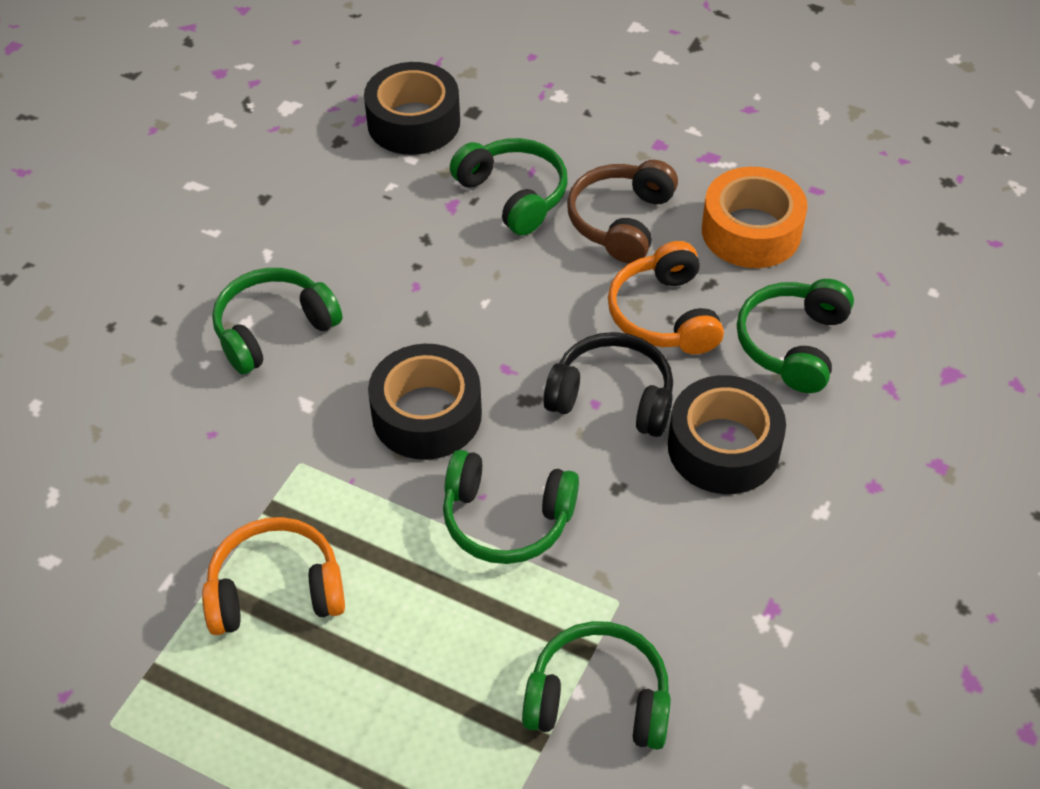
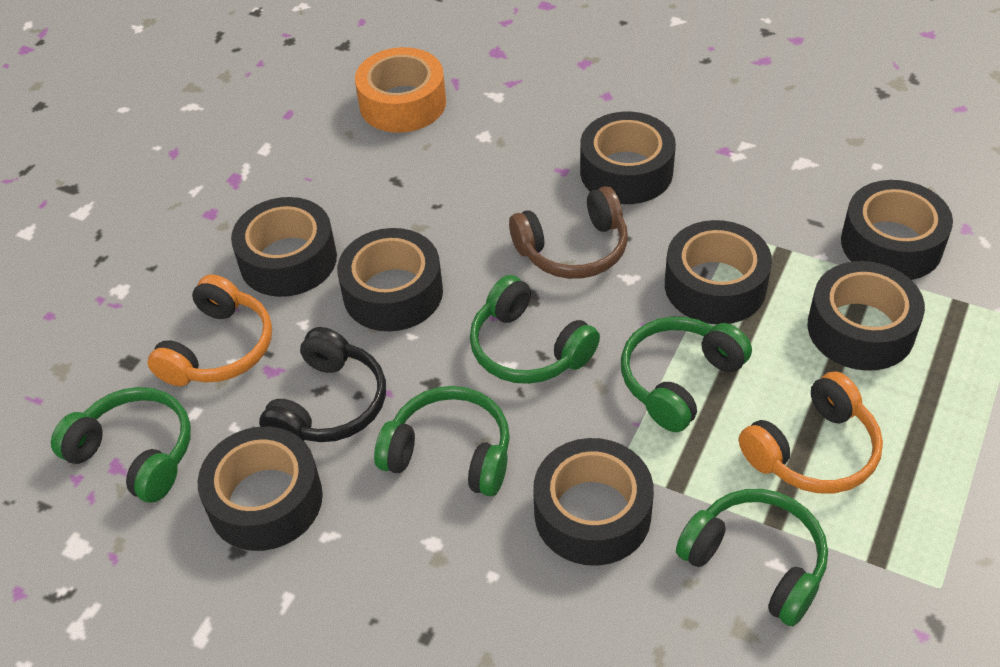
black tape: [364,62,460,155] [368,344,482,460] [668,375,786,494] = 3 -> [198,427,323,551] [231,197,337,297] [337,228,443,331] [533,438,654,566] [580,112,676,204] [665,220,772,324] [808,261,925,371] [841,180,953,280] = 8

